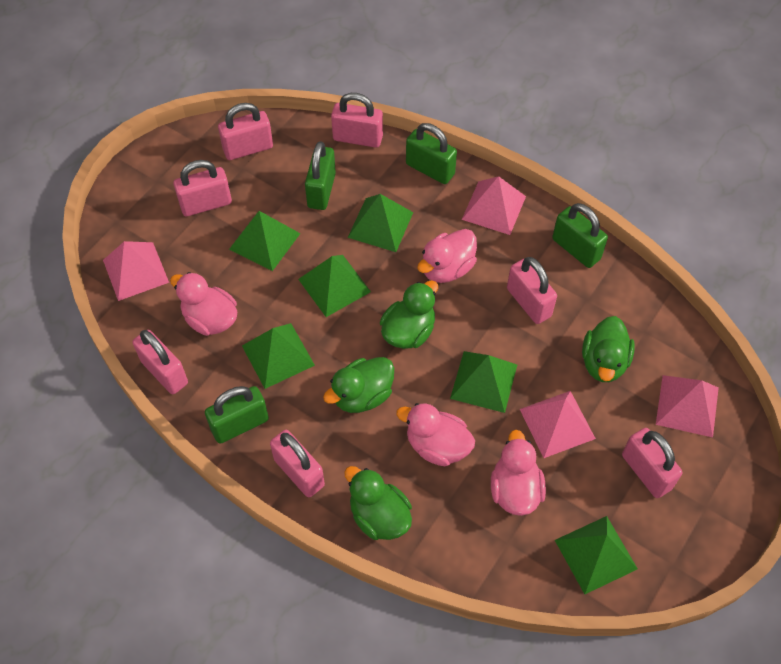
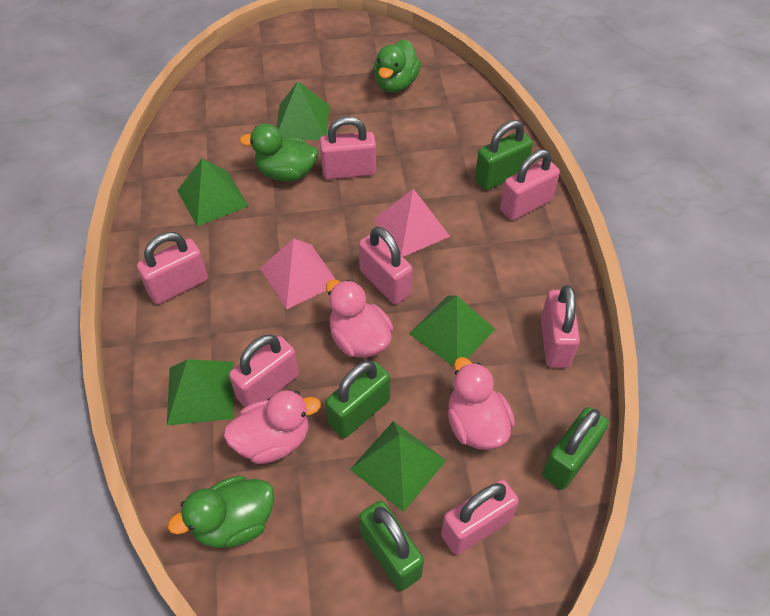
green duck: [323,357,394,413] [344,466,412,540] [380,280,438,349] [582,316,635,382] = 4 -> [168,476,274,548] [240,123,318,182] [373,40,421,93] = 3
green pyramid: [229,211,301,271] [242,323,315,389] [298,255,371,317] [348,194,413,252] [450,351,517,413] [555,516,638,594] = 6 -> [167,359,234,425] [177,158,249,227] [276,81,329,140] [350,421,447,512] [409,296,495,367] = 5
pink duck: [170,272,238,336] [396,403,475,466] [417,229,477,283] [491,430,546,516] = 4 -> [224,391,321,464] [326,280,393,358] [448,357,515,450] = 3
pink pyramid: [103,241,169,301] [462,176,526,235] [520,391,596,458] [656,375,719,438] = 4 -> [260,238,336,310] [374,189,450,257] = 2

